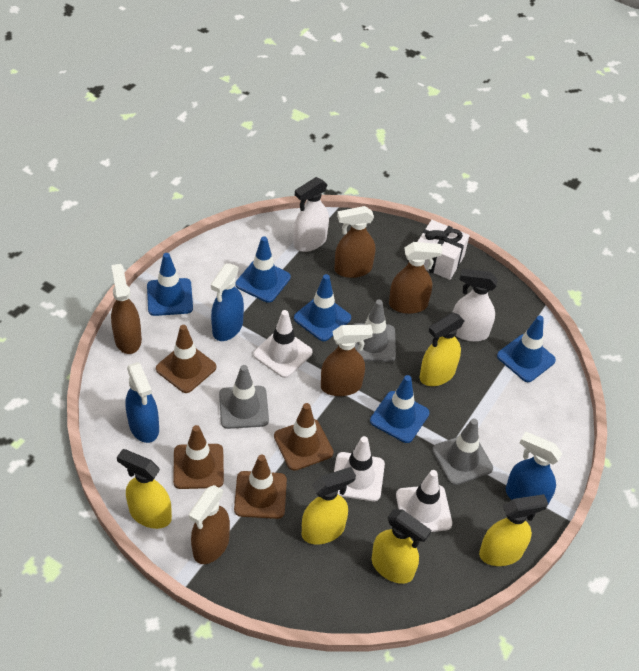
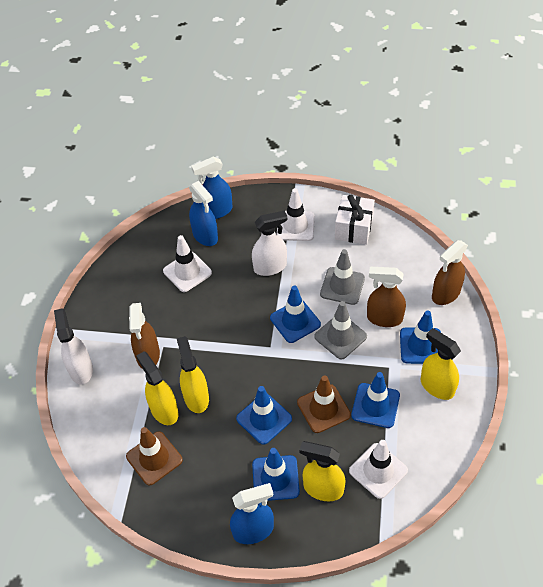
brown spray bottle: [111,264,142,354] [189,485,230,564] [321,325,373,396] [335,206,375,278] [389,242,442,314] = 5 -> [129,303,160,369] [367,267,406,327] [432,240,468,305] = 3
brown traffic cone: [156,325,216,393] [173,425,224,489] [234,455,287,519] [274,403,334,471] = 4 -> [126,427,183,486] [297,375,351,433] = 2
grey traffic cone: [219,365,269,429] [352,300,396,362] [432,418,493,485] = 3 -> [314,301,367,359] [320,249,365,305] = 2
yellow spray bottle: [117,449,172,529] [302,467,356,544] [372,509,431,584] [420,313,465,386] [479,494,548,566] = 5 -> [136,351,179,425] [177,336,209,413] [300,441,346,501] [421,328,461,400] = 4

